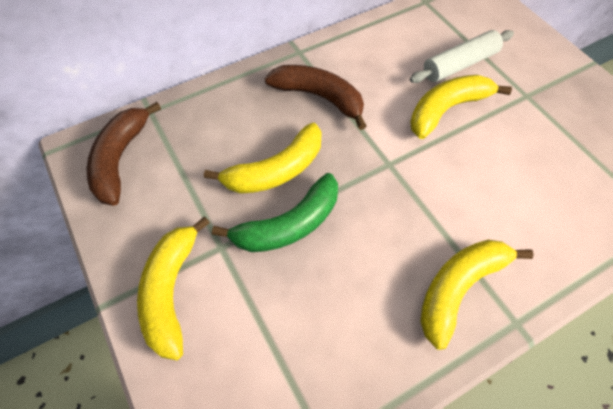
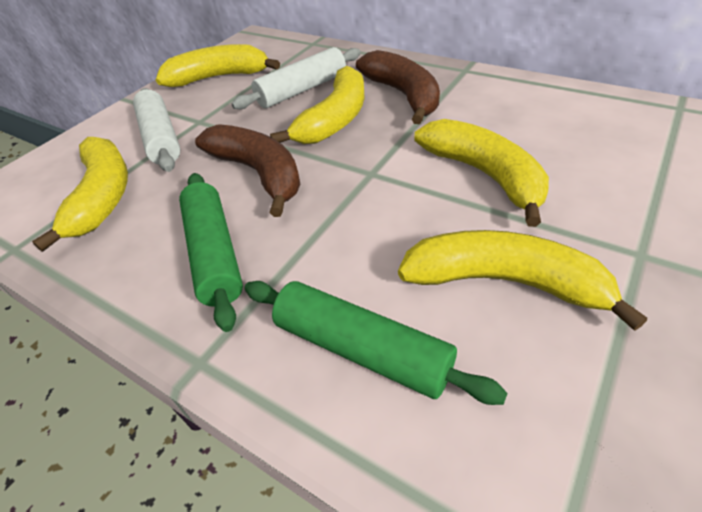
green banana: [212,173,338,252] = 1 -> none = 0
green rolling pin: none = 0 -> [179,173,243,332] [244,281,508,405] = 2
white rolling pin: [410,30,514,83] = 1 -> [133,88,180,172] [231,47,361,109] = 2
yellow banana: [137,216,210,360] [204,123,322,194] [410,75,512,139] [420,240,534,350] = 4 -> [32,137,128,252] [156,44,280,87] [270,66,364,144] [398,230,647,331] [415,119,549,227] = 5

